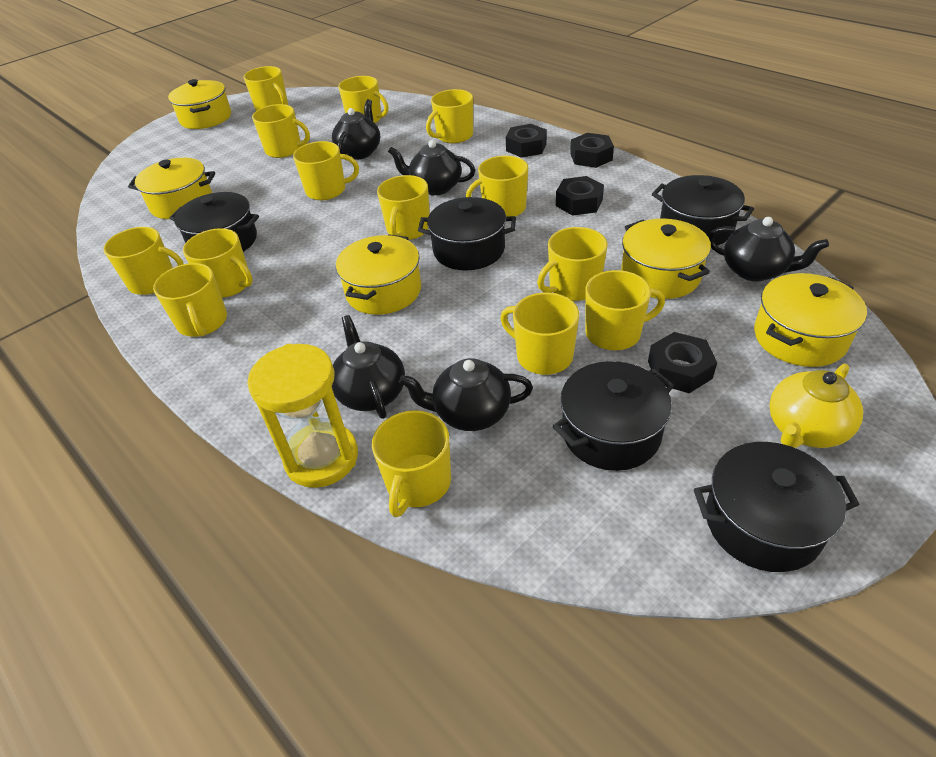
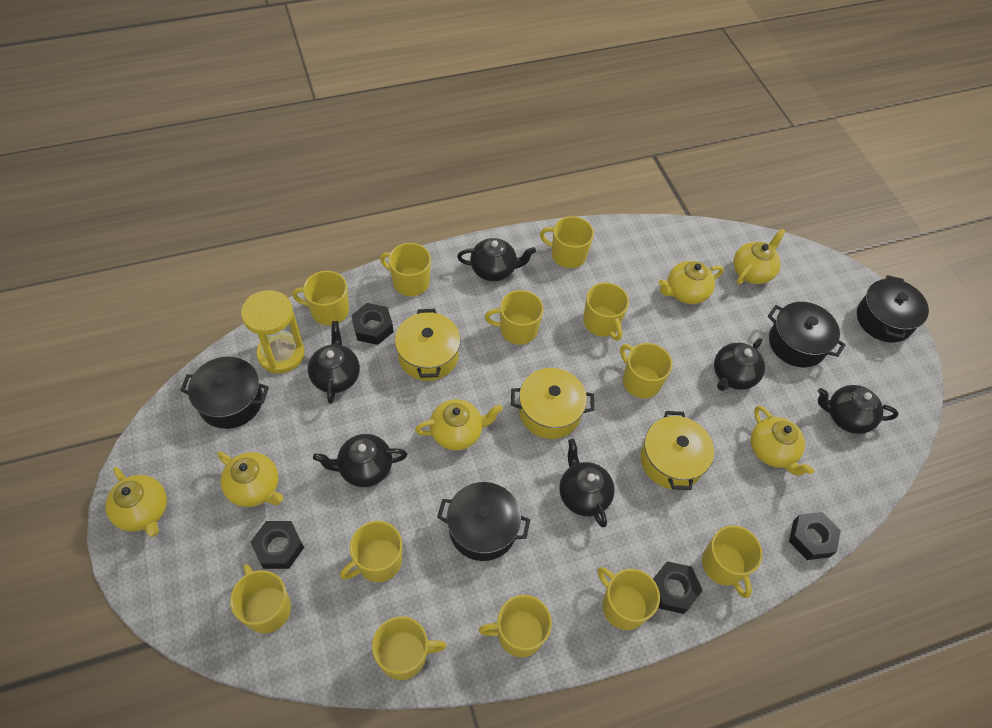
black pot: [170,192,259,252] [418,197,516,270] [553,361,674,471] [652,175,754,246] [694,442,860,572] = 5 -> [180,357,269,429] [437,482,530,561] [768,302,846,367] [857,275,929,342] = 4
black teapot: [332,99,380,160] [332,315,405,419] [388,140,475,195] [399,358,533,431] [708,217,829,282] = 5 -> [308,321,360,404] [313,434,407,487] [457,238,536,281] [559,439,615,527] [714,338,765,391] [818,385,899,434] = 6
yellow mug: [103,227,184,295] [153,263,227,337] [183,228,253,298] [244,66,288,111] [252,104,310,158] [293,141,359,200] [338,76,388,123] [372,410,451,517] [377,175,430,240] [426,89,473,143] [466,156,528,217] [500,293,579,375] [537,227,608,301] [585,270,665,350] = 14 -> [230,564,291,633] [292,271,349,325] [340,521,402,582] [372,616,447,680] [380,243,431,296] [478,595,552,657] [485,290,544,345] [540,216,594,268] [583,283,629,341] [597,567,660,630] [620,343,672,398] [702,525,763,598] = 12
yellow pot: [128,158,215,219] [168,79,231,129] [336,234,421,315] [621,218,711,299] [754,273,867,367] = 5 -> [395,309,461,381] [511,368,594,439] [640,411,714,490] = 3
yellow teapot: [769,364,863,448] = 1 -> [105,467,167,537] [217,451,284,507] [415,399,503,451] [659,261,724,304] [734,228,786,284] [751,406,814,476] = 6

